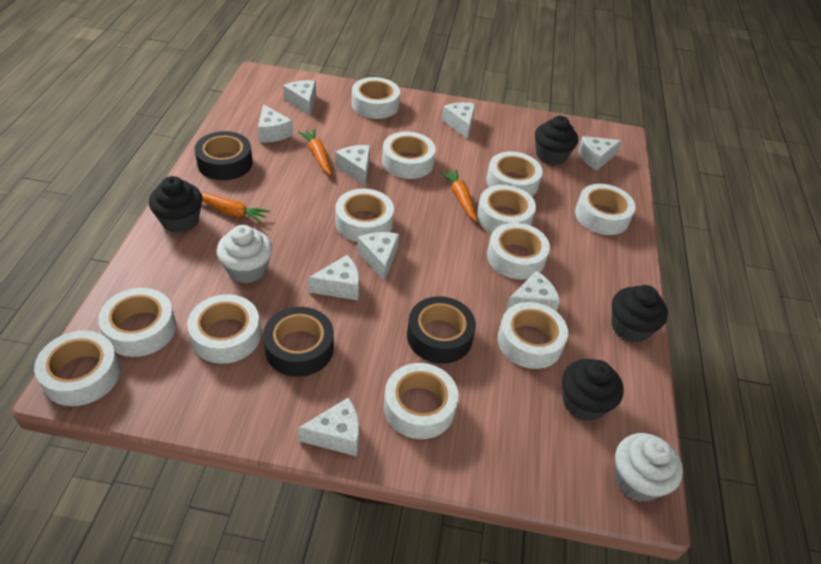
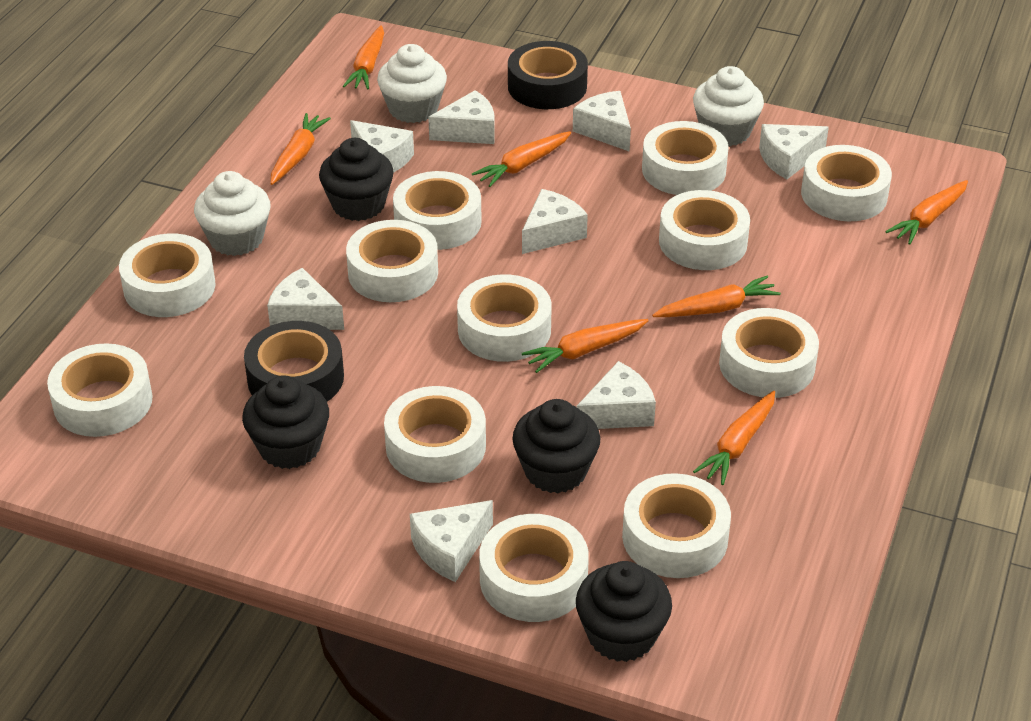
black tape: [195,131,253,180] [263,307,334,377] [407,296,476,364] = 3 -> [244,321,344,402] [508,41,588,109] = 2
orange carrot: [201,193,270,223] [298,128,332,175] [440,169,477,222] = 3 -> [270,113,331,185] [343,25,384,90] [472,131,571,187] [522,319,649,373] [652,276,781,317] [693,391,775,485] [885,180,968,245] = 7
white cheese: [258,104,293,143] [283,80,316,116] [298,397,359,456] [308,255,359,300] [335,145,370,186] [357,232,399,281] [442,102,476,139] [506,271,560,311] [578,136,622,171] = 9 -> [267,268,344,330] [350,120,414,172] [410,500,493,582] [428,90,495,144] [522,189,588,254] [573,91,631,152] [576,361,656,429] [759,124,829,179] = 8
white cupcake: [217,225,272,283] [615,433,683,502] = 2 -> [194,171,271,256] [377,44,447,123] [693,66,764,146] = 3

